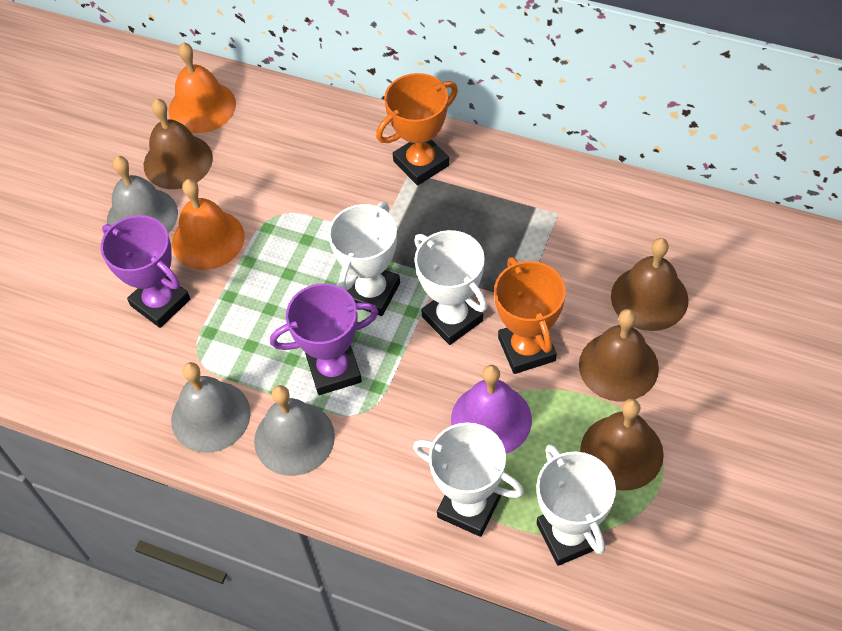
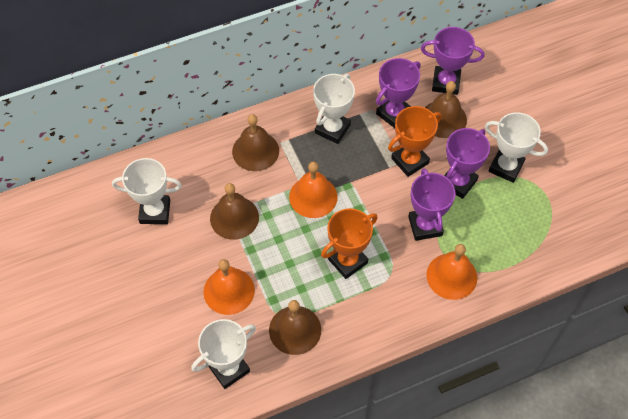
grey bell: [107,156,178,234] [171,362,251,453] [254,385,335,476] = 3 -> none = 0
orange bell: [169,42,236,133] [172,179,245,270] = 2 -> [203,259,255,315] [289,162,338,218] [426,244,477,300] = 3
purple bell: [451,365,532,454] = 1 -> none = 0
purple trophy: [100,215,190,328] [270,283,378,395] = 2 -> [376,58,421,128] [408,168,456,241] [421,27,484,95] [444,128,490,199] = 4

